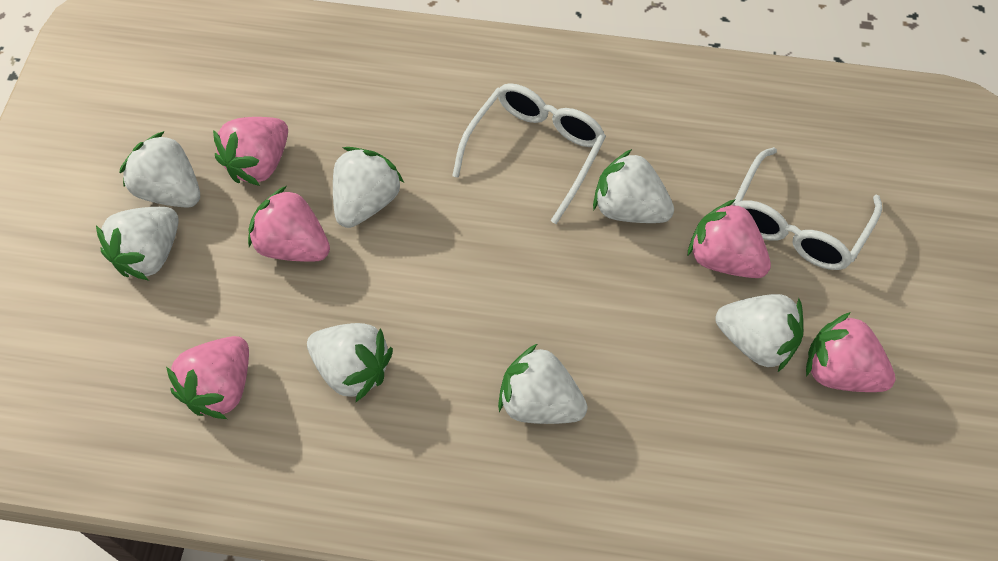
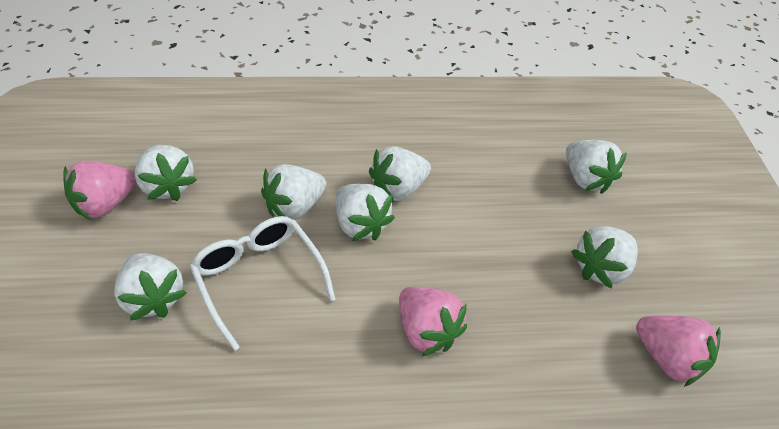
pink strawberry: [166,336,249,419] [213,117,288,186] [248,186,330,262] [688,199,771,278] [806,312,896,392] = 5 -> [63,161,136,220] [399,287,467,357] [636,316,721,387] = 3
white glasses: [452,83,606,224] [732,147,882,270] = 2 -> [190,216,335,351] = 1

